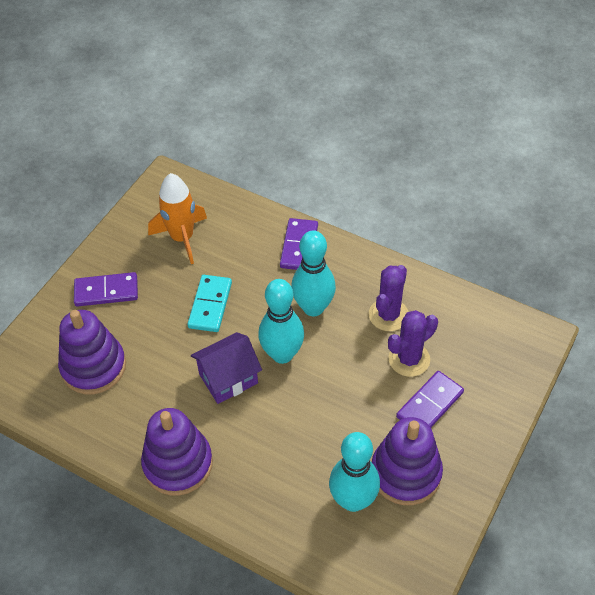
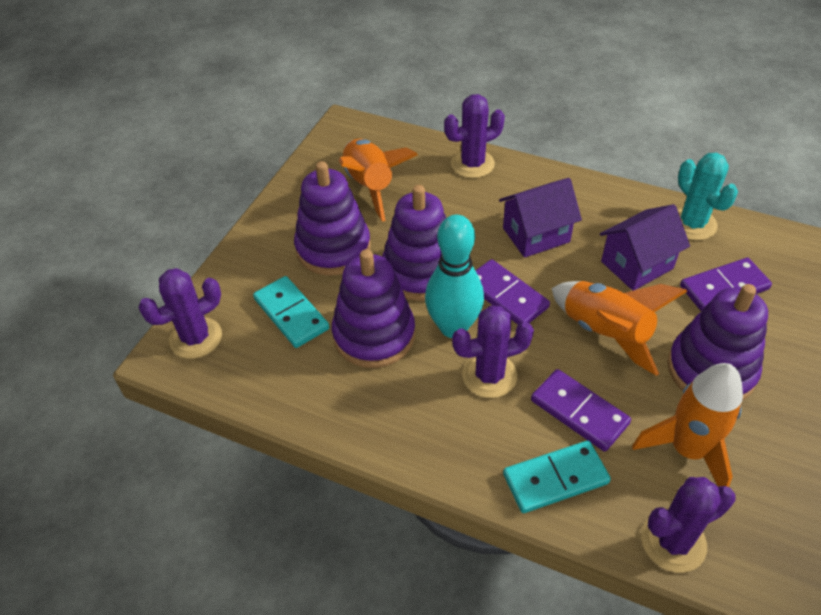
orange rocket: [148,173,207,264] = 1 -> [339,139,418,222] [552,281,687,376] [632,363,743,487] = 3
purple cactus: [369,265,408,331] [388,310,438,377] = 2 -> [138,268,222,359] [444,94,505,178] [452,306,534,398] [641,477,736,573] = 4
purple house: [191,332,262,404] = 1 -> [499,178,582,258] [600,204,690,291] = 2
purple stacking toy: [58,310,126,394] [141,408,213,496] [372,417,443,505] = 3 -> [294,161,371,275] [332,249,415,368] [382,185,446,301] [667,284,768,401] = 4
turquoise bowling pin: [258,279,304,364] [291,230,336,317] [329,432,380,512] = 3 -> [425,215,484,338] = 1
turquoise cactus: none = 0 -> [677,153,738,240] = 1
turquoise domino: [188,275,232,332] = 1 -> [253,276,329,348] [503,440,611,513] = 2

